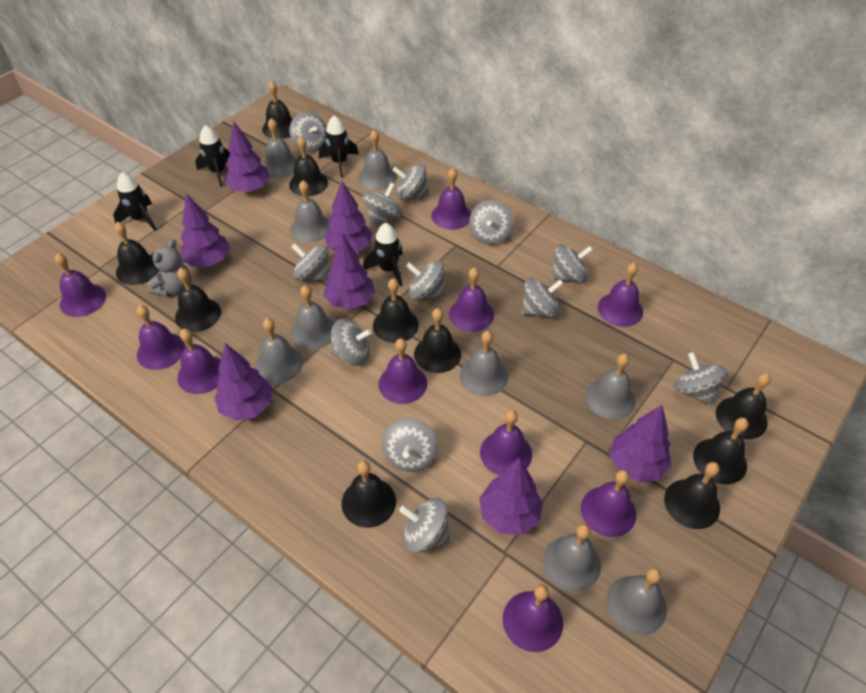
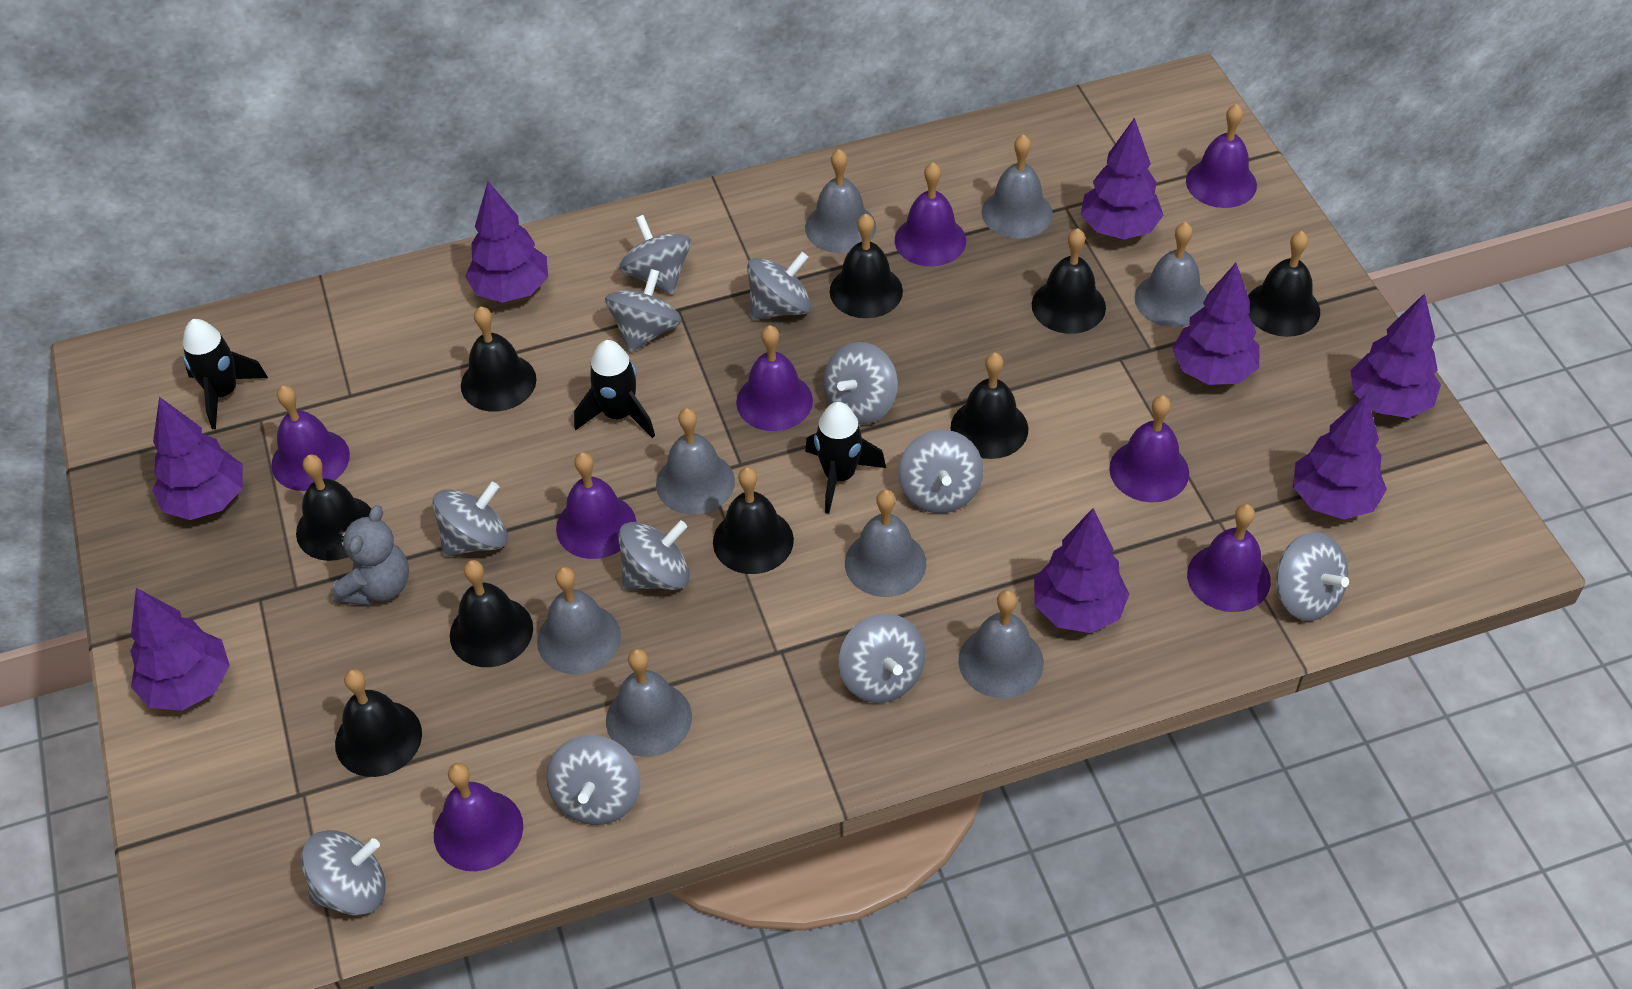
black bell: [115,222,159,285] [175,268,221,332] [262,81,293,139] [289,136,328,196] [342,460,396,528] [373,279,419,343] [414,308,461,373] [664,462,720,529] [693,418,749,484] [716,373,771,439] = 10 -> [296,454,371,561] [335,669,422,777] [450,560,533,667] [461,306,537,412] [713,467,794,574] [830,214,903,318] [951,353,1028,459] [1032,228,1106,334] [1248,231,1320,337] = 9
black rocket: [113,172,157,231] [195,125,230,187] [319,116,359,177] [363,223,403,287] = 4 -> [183,319,268,429] [574,340,655,438] [805,402,886,514] = 3
grey bell: [255,318,303,383] [262,118,297,178] [290,180,330,242] [291,285,335,350] [358,130,397,190] [460,331,508,396] [543,524,601,592] [586,354,636,419] [606,568,667,635] = 9 -> [537,567,621,674] [606,649,692,757] [656,408,735,515] [805,149,876,253] [845,490,926,597] [959,590,1044,698] [982,134,1053,239] [1135,222,1207,327] = 8
grey spinning top: [290,112,327,152] [291,243,329,281] [331,319,372,366] [363,183,402,226] [382,418,438,472] [392,164,429,200] [399,498,450,553] [406,261,446,300] [469,200,514,245] [521,278,564,317] [551,244,593,282] [674,352,727,406] = 12 -> [301,830,386,915] [432,482,508,557] [546,735,641,825] [605,269,681,353] [619,215,691,295] [619,520,690,590] [747,252,811,320] [823,342,898,425] [839,614,925,703] [898,430,983,513] [1276,532,1349,621] = 11
purple bell: [55,253,106,317] [137,305,185,370] [177,329,221,394] [379,338,427,404] [432,168,471,230] [449,267,494,332] [480,410,532,475] [503,585,563,652] [581,470,636,537] [598,263,643,327] = 10 -> [271,385,350,491] [434,763,523,871] [556,452,636,559] [736,325,813,431] [895,162,966,266] [1109,395,1189,503] [1186,104,1257,208] [1187,504,1271,612] = 8
purple tree: [181,193,230,267] [214,343,272,421] [225,121,270,193] [323,234,375,310] [324,181,372,253] [479,458,543,535] [609,405,672,482] = 7 -> [130,588,230,711] [152,397,243,520] [465,182,548,303] [1034,508,1129,633] [1081,117,1163,239] [1172,263,1260,385] [1293,394,1387,520] [1350,293,1441,418] = 8

